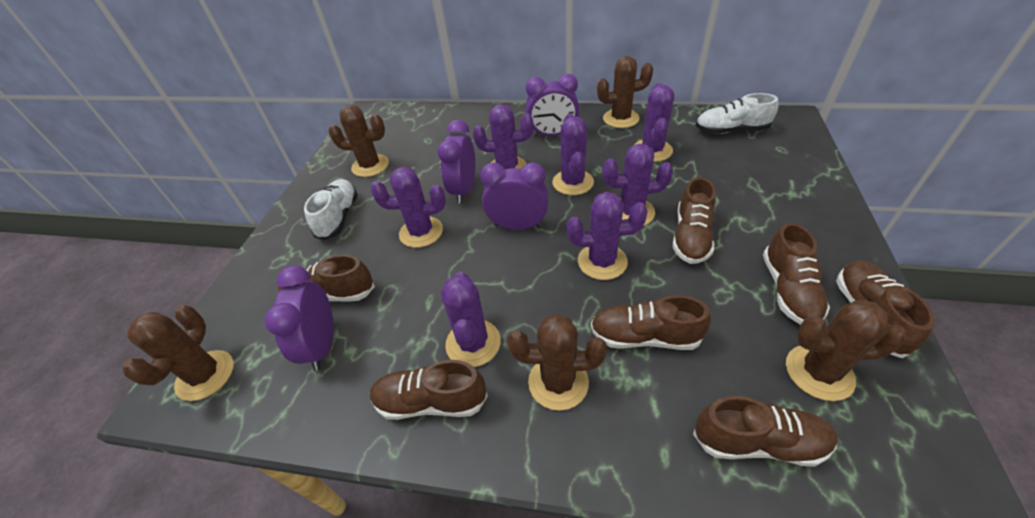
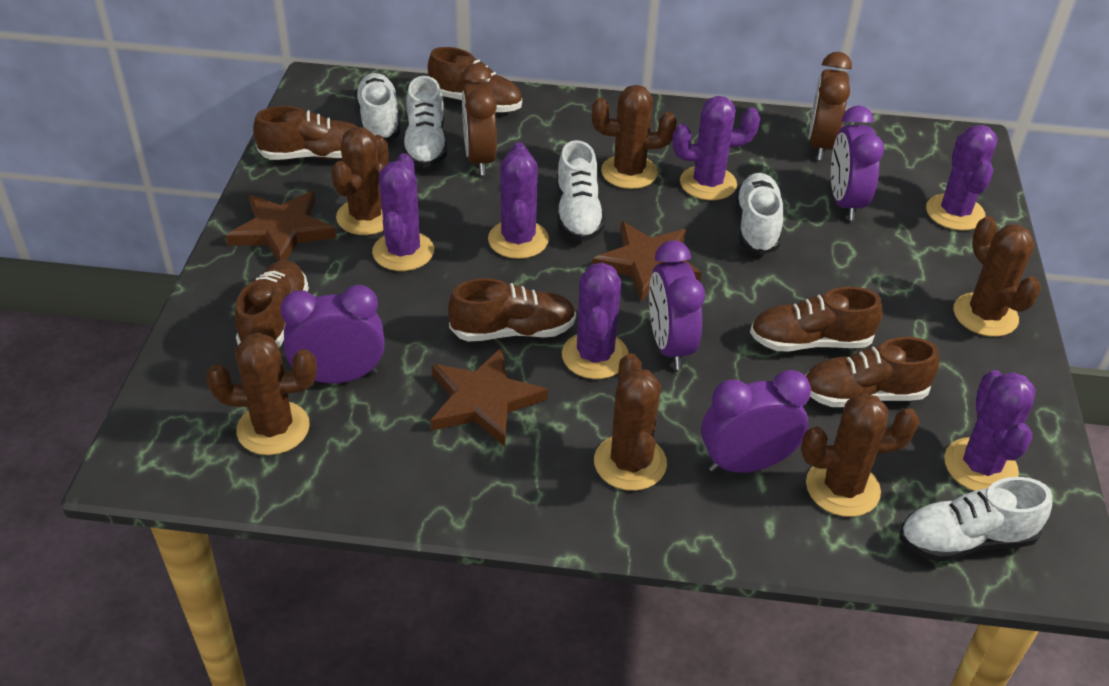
brown cactus: [122,305,234,401] [328,105,389,177] [507,314,607,411] [597,56,653,128] [786,300,906,401] = 5 -> [206,333,317,455] [331,127,389,235] [592,85,677,189] [594,353,667,491] [801,393,920,517] [953,216,1041,337] = 6
brown clock: none = 0 -> [461,63,497,175] [809,52,852,160] = 2
brown shoe: [278,255,375,302] [370,360,488,420] [591,295,711,350] [672,177,716,264] [693,396,838,467] [763,223,830,325] [836,261,935,358] = 7 -> [235,260,309,348] [253,106,357,160] [428,47,522,112] [448,278,576,342] [750,286,883,351] [805,337,940,407] = 6
brown star: none = 0 -> [226,191,336,261] [430,347,548,447] [592,221,702,302] = 3
purple cactus: [370,167,446,248] [441,272,501,367] [473,104,533,169] [552,113,594,195] [567,192,648,280] [602,144,673,226] [634,83,674,162] = 7 -> [372,153,434,271] [488,142,549,259] [562,263,628,379] [672,96,760,200] [926,125,998,231] [944,370,1036,491] = 6
white shoe: [304,179,358,241] [695,93,778,134] = 2 -> [355,73,400,142] [403,76,447,168] [557,140,605,241] [735,173,784,255] [900,477,1052,562] = 5

